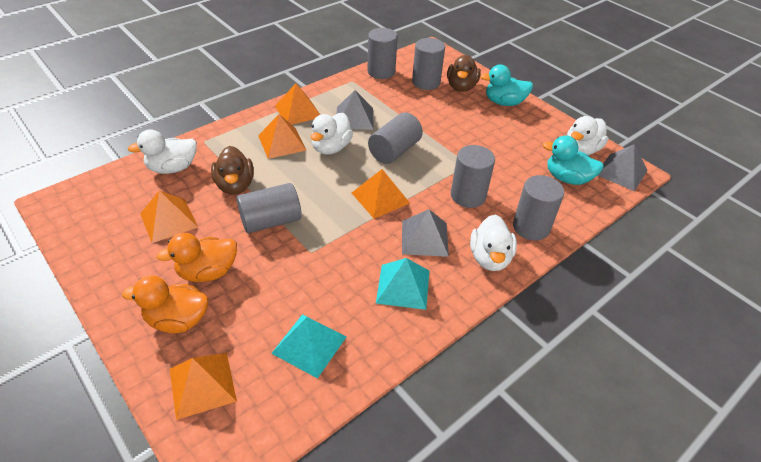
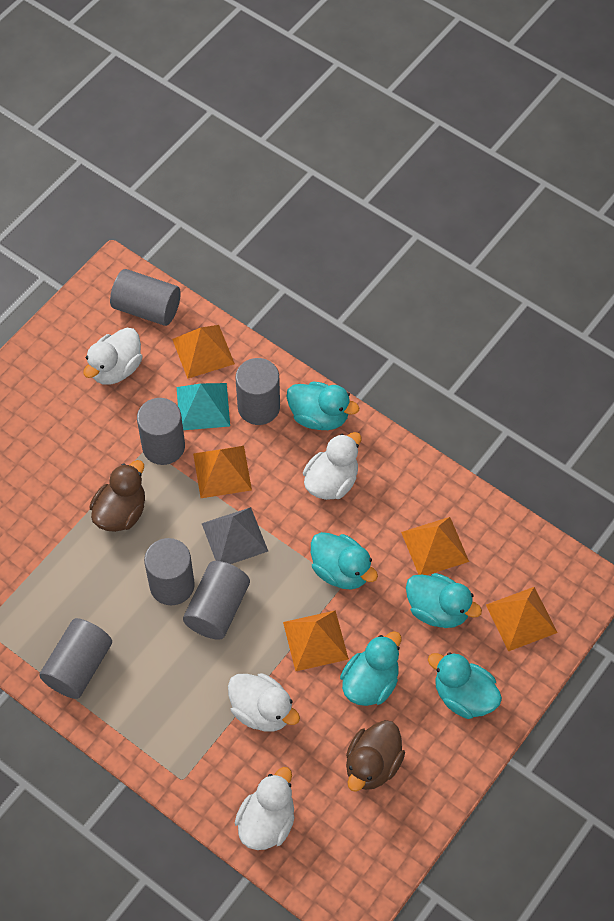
grey pyramid: [337,90,374,130] [402,209,449,257] [597,144,648,191] = 3 -> [202,507,268,564] = 1
orange duck: [122,275,208,333] [156,233,237,282] = 2 -> none = 0
turquoise duck: [480,65,533,106] [543,135,604,185] = 2 -> [286,381,359,430] [311,532,378,589] [340,631,402,706] [406,573,482,628] [428,652,502,719] = 5
turquoise pyramid: [271,314,347,379] [376,258,429,310] = 2 -> [177,383,230,430] = 1

